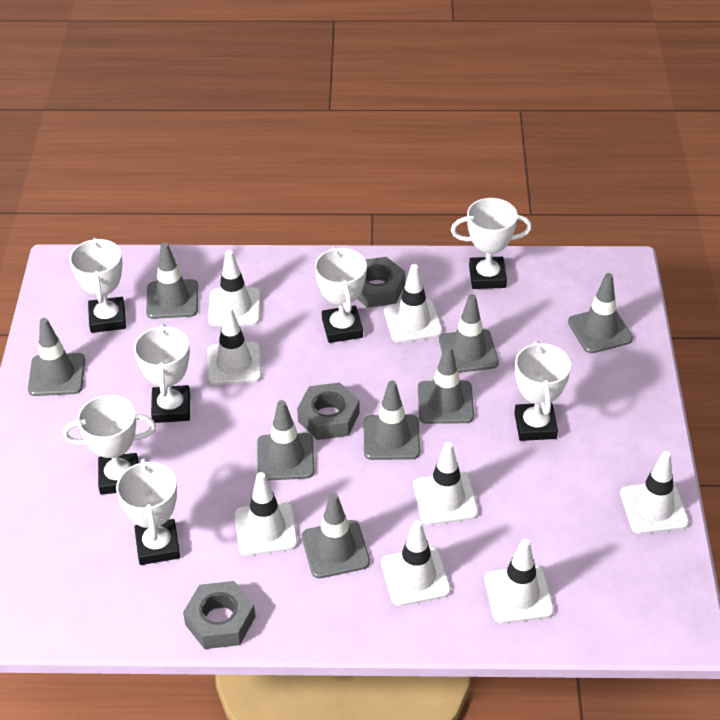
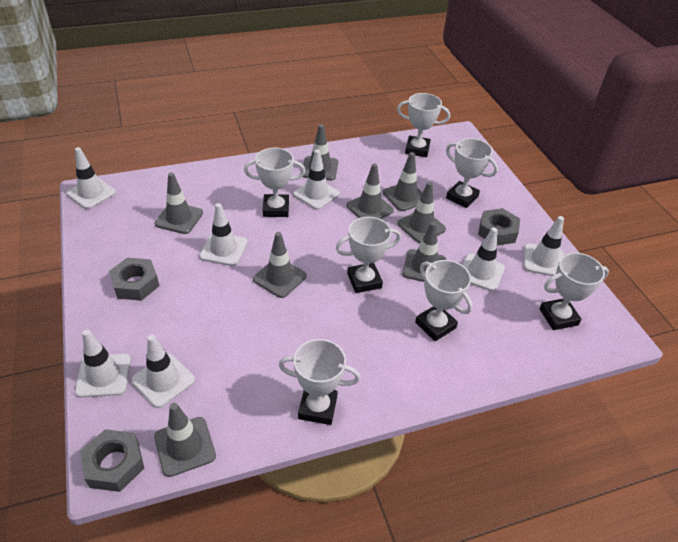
white traffic cone: [207,307,262,385] [208,250,261,326] [234,472,298,556] [381,520,451,606] [384,264,443,343] [413,442,479,525] [484,539,554,624] [620,451,689,534] = 8 -> [66,147,116,209] [75,329,131,398] [131,335,195,408] [199,203,248,266] [293,150,340,210] [462,228,505,291] [524,216,564,276] = 7

